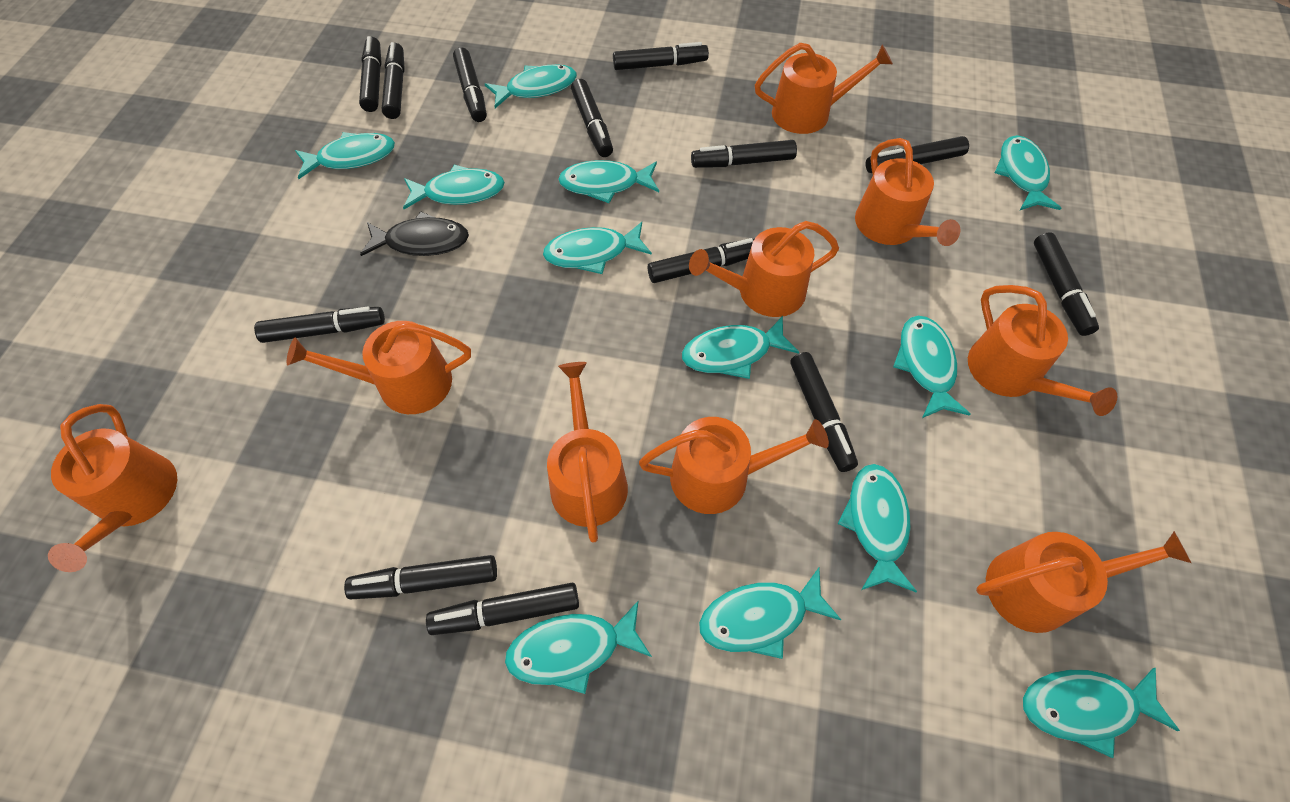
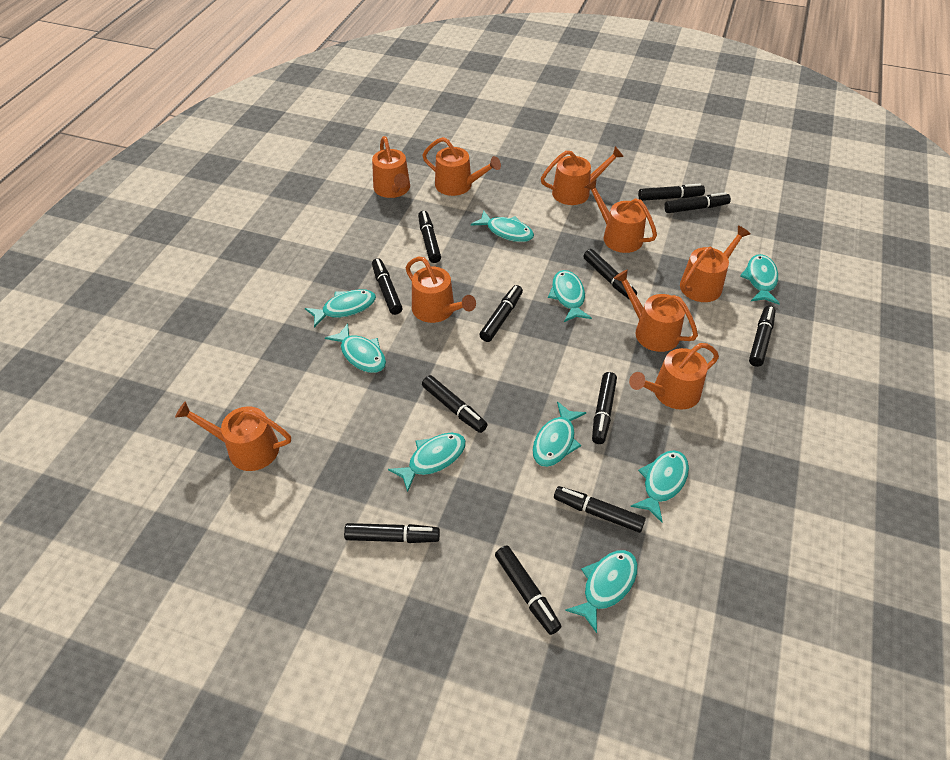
black fish: [360,212,469,256] = 1 -> none = 0
black marker: [254,307,385,343] [344,555,497,599] [359,36,382,112] [382,42,405,119] [426,583,579,635] [453,47,487,122] [571,79,613,157] [613,42,709,70] [647,238,755,283] [691,140,797,168] [790,352,858,472] [866,136,969,173] [1034,232,1099,336] = 13 -> [344,523,440,543] [372,258,403,315] [418,211,441,263] [422,375,488,433] [480,285,523,342] [495,545,562,635] [554,486,646,533] [583,249,637,300] [592,372,617,444] [638,184,705,201] [664,192,731,213] [749,306,776,367] = 12
turquoise fish: [295,132,395,179] [403,164,505,209] [485,64,577,108] [505,600,652,694] [543,222,652,274] [558,160,659,203] [682,316,799,379] [699,568,841,659] [838,464,917,592] [893,316,971,418] [995,135,1061,211] [1023,668,1180,758] = 12 -> [305,289,376,328] [325,323,386,373] [388,433,466,492] [471,211,534,242] [532,401,586,467] [548,270,592,322] [565,550,638,633] [630,450,689,522] [740,254,780,304] = 9

